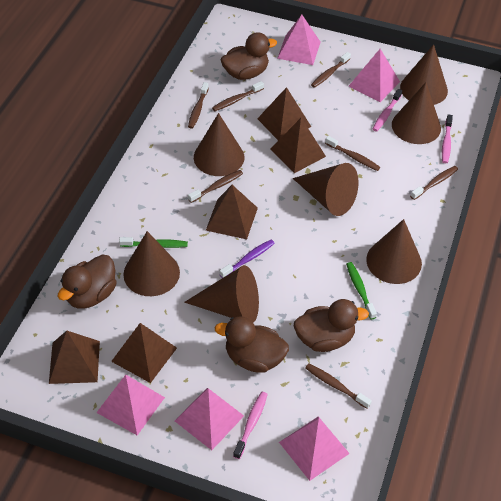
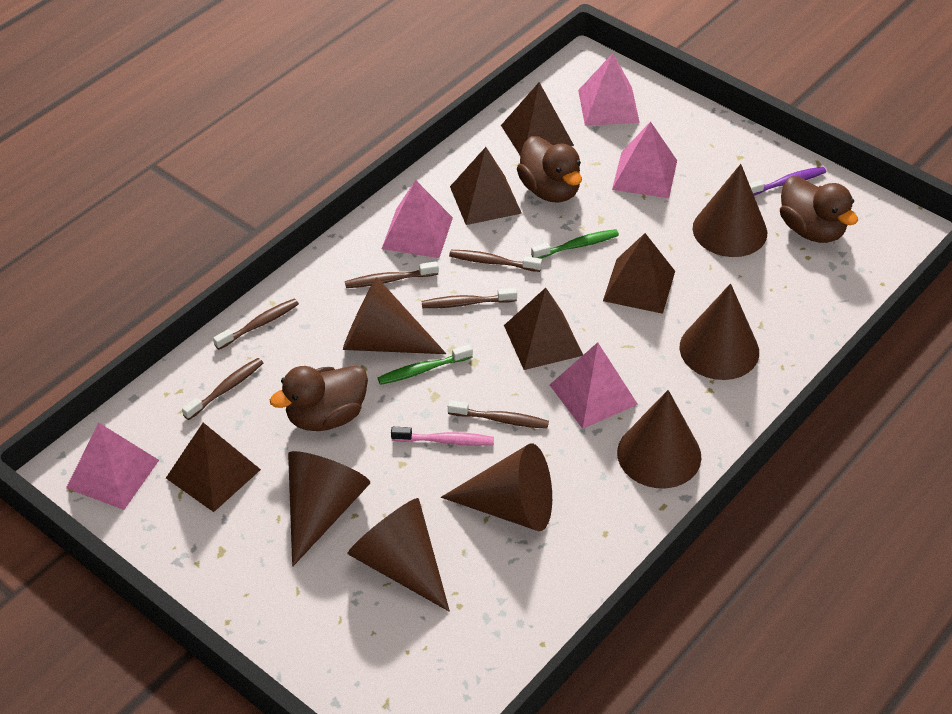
brown duck: [58,255,117,309] [215,316,289,373] [221,32,277,80] [294,299,369,352] = 4 -> [270,366,368,431] [517,136,582,203] [780,176,858,243] = 3
brown toothbrush: [188,82,209,129] [188,170,243,203] [212,81,264,111] [305,364,372,409] [311,52,351,88] [325,136,380,171] [410,166,458,200] = 7 -> [182,358,263,420] [213,299,299,350] [345,261,439,288] [422,288,517,308] [448,400,549,429] [449,250,542,272] = 6
pink toothbrush: [233,392,268,459] [373,89,402,131] [442,114,453,163] = 3 -> [391,427,494,446] = 1

